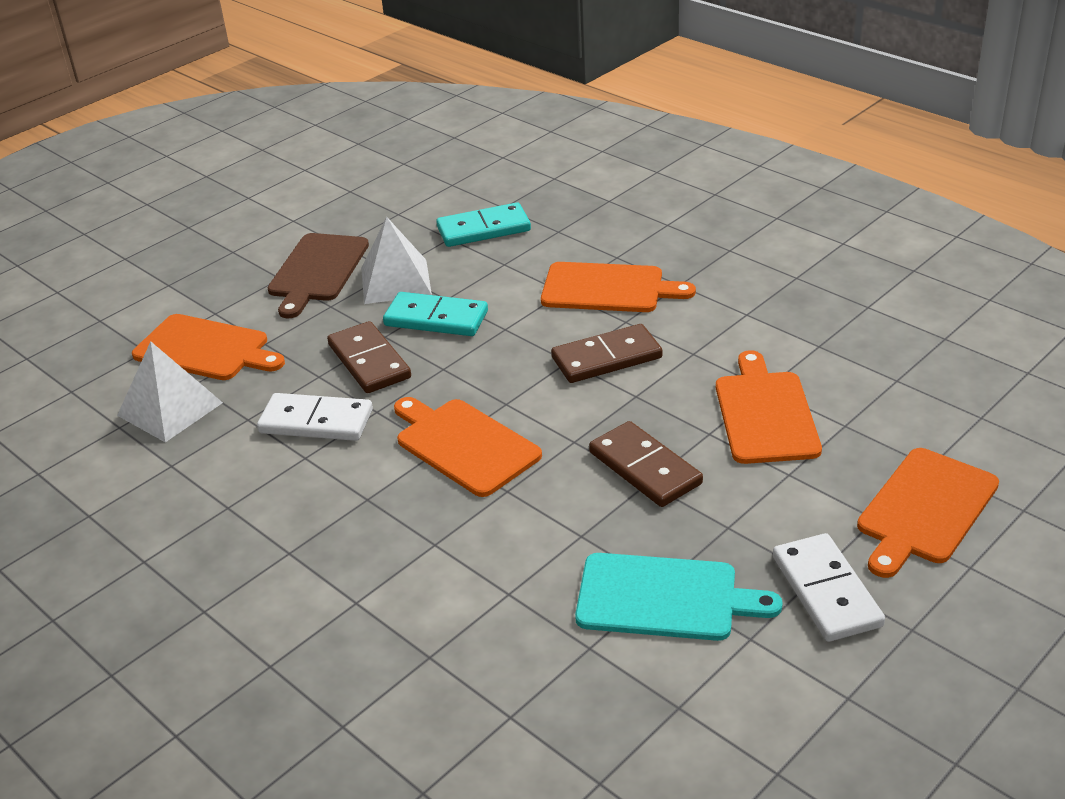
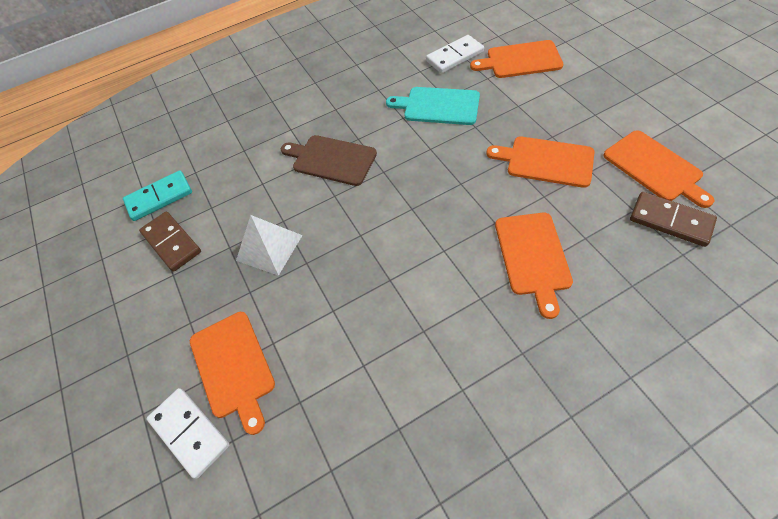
brown domino: [327,321,411,393] [551,324,662,383] [589,421,703,507] = 3 -> [139,212,201,272] [630,192,717,247] = 2
turquoise domino: [383,292,488,336] [436,203,531,247] = 2 -> [123,170,192,221] = 1
white pyramid: [117,341,223,442] [361,217,432,304] = 2 -> [236,215,303,276] = 1

